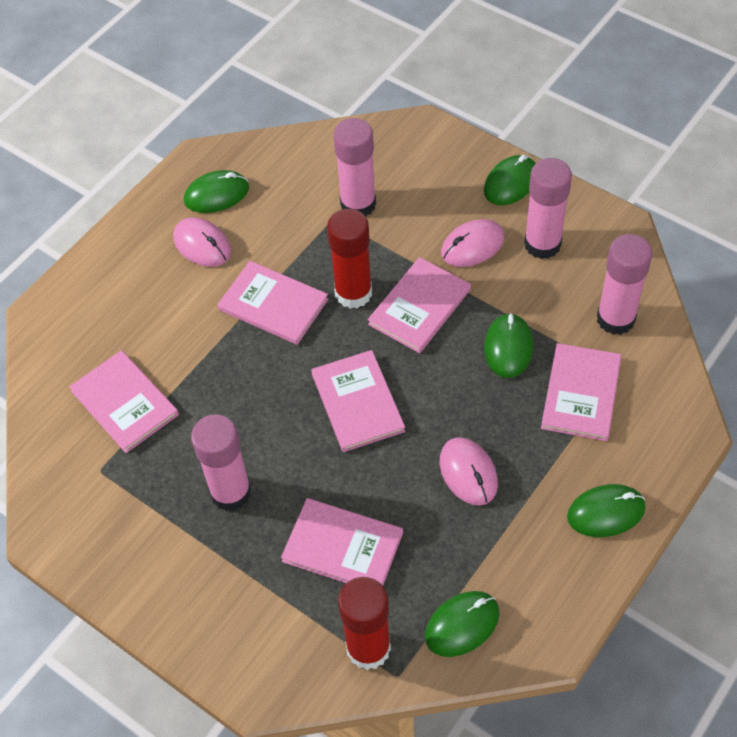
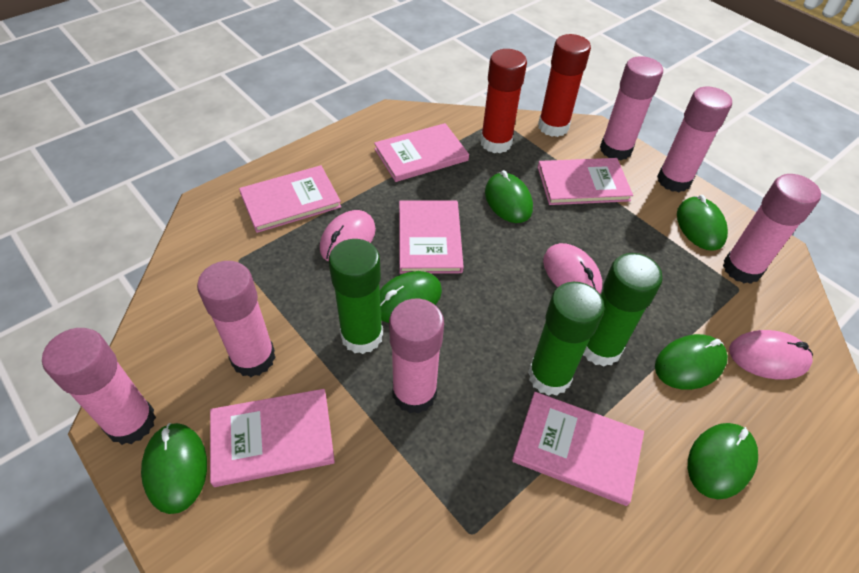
green glue stick: none = 0 -> [329,239,383,354] [528,282,605,396] [583,253,663,367] = 3
green mouse: [184,170,249,213] [425,591,500,657] [484,155,536,205] [484,313,533,378] [567,484,645,537] = 5 -> [141,423,207,514] [380,271,442,323] [485,170,533,223] [655,334,728,390] [677,195,728,251] [688,423,758,499] = 6
pink glue stick: [191,414,251,511] [333,118,376,217] [524,158,572,259] [597,234,653,335] = 4 -> [42,328,156,445] [197,261,276,377] [389,299,444,414] [600,56,663,160] [657,87,732,192] [723,174,821,284] = 6

